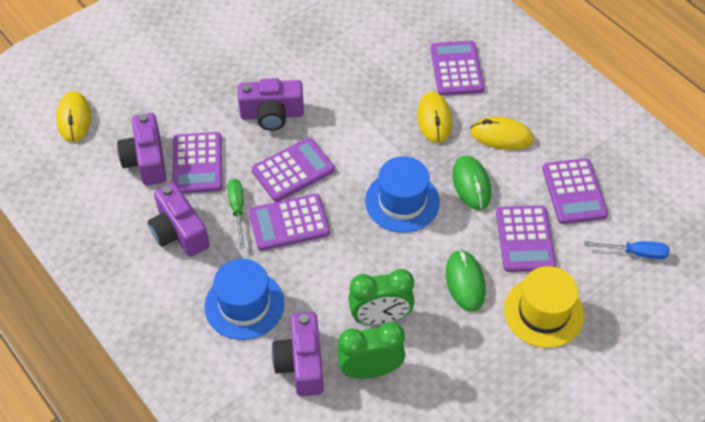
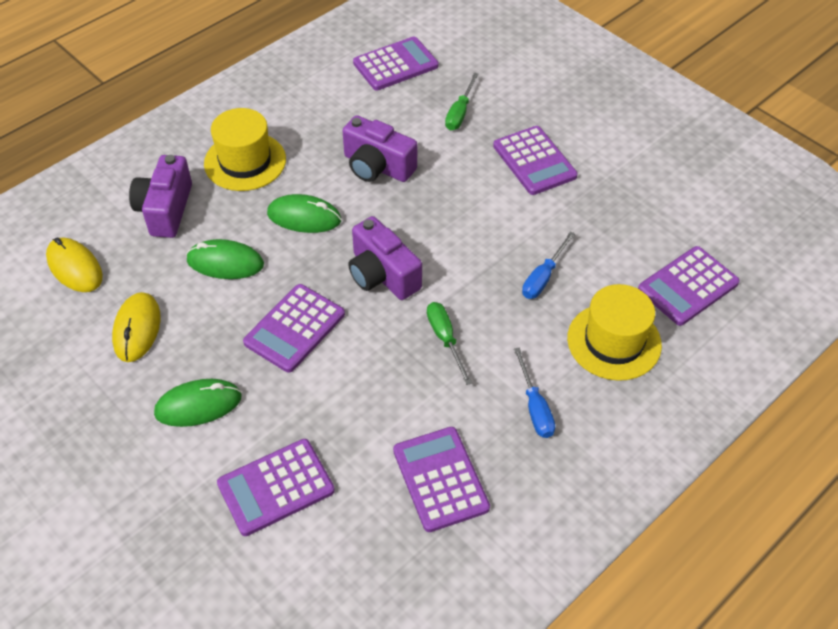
blue hat: [205,259,284,340] [365,156,440,233] = 2 -> none = 0
blue screwdriver: [584,241,669,259] = 1 -> [514,348,555,438] [522,231,575,299] = 2
green clock: [337,322,405,379] [348,269,415,325] = 2 -> none = 0
green mouse: [446,249,486,312] [452,156,491,210] = 2 -> [154,379,241,427] [186,239,264,279] [267,194,341,233] = 3
green screwdriver: [227,179,245,248] = 1 -> [427,302,472,385] [445,73,479,130] = 2
purple camera: [117,113,166,185] [148,183,210,257] [238,78,304,131] [272,312,324,396] = 4 -> [129,155,192,238] [343,115,417,182] [348,216,422,300] = 3
yellow hat: [504,266,584,348] = 1 -> [204,108,286,191] [567,284,662,381] = 2
yellow mouse: [56,91,91,142] [417,92,452,143] [470,117,534,150] = 3 -> [46,237,103,292] [112,292,161,362] = 2

